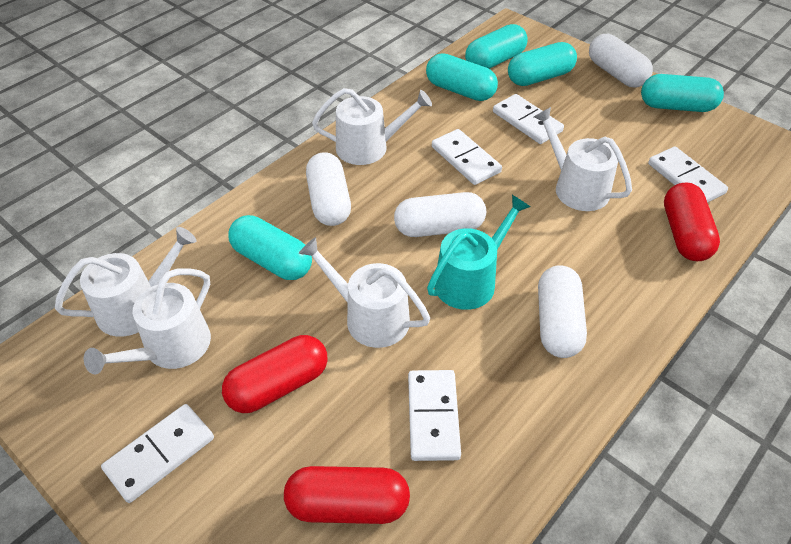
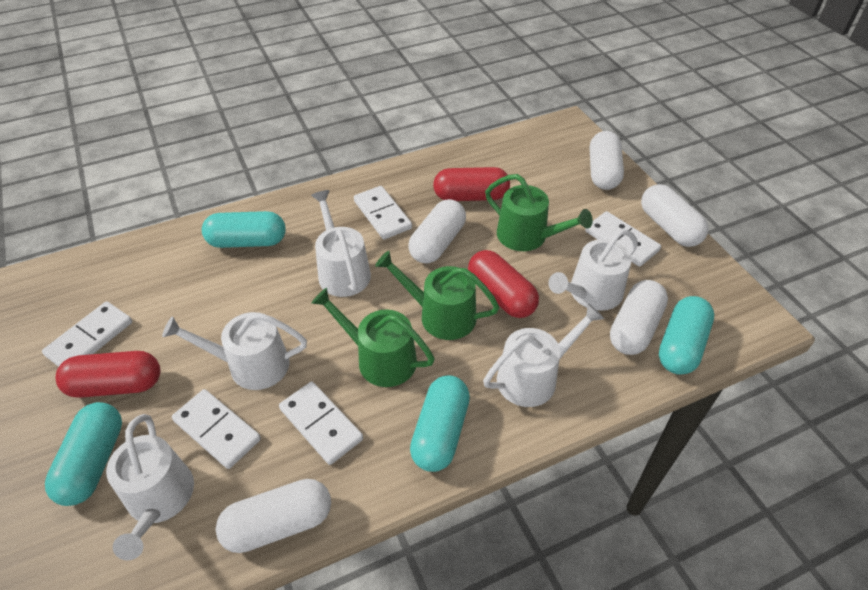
green watering can: none = 0 -> [312,288,435,387] [375,251,499,340] [485,174,593,251] = 3
turquoise capsule: [228,215,312,280] [426,53,498,101] [465,24,527,69] [508,42,577,86] [641,74,724,112] = 5 -> [45,402,122,506] [202,211,286,248] [410,375,470,472] [659,296,714,375] = 4
turquoise watering can: [427,195,530,310] = 1 -> none = 0
white capsule: [306,152,351,226] [394,192,486,237] [538,265,587,358] [589,34,653,87] = 4 -> [216,479,331,553] [408,199,466,263] [590,131,624,190] [610,280,668,355] [641,184,709,247] = 5

